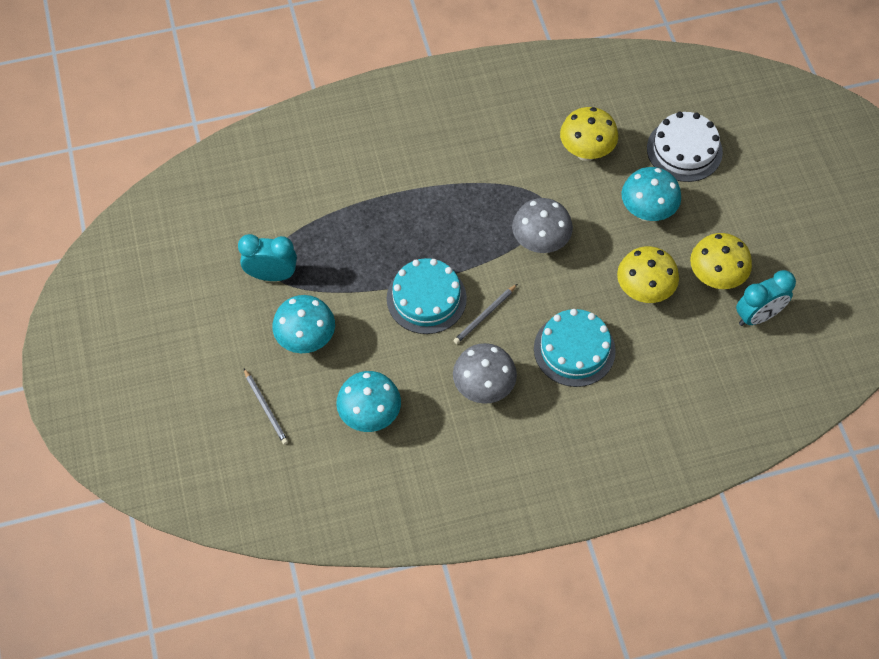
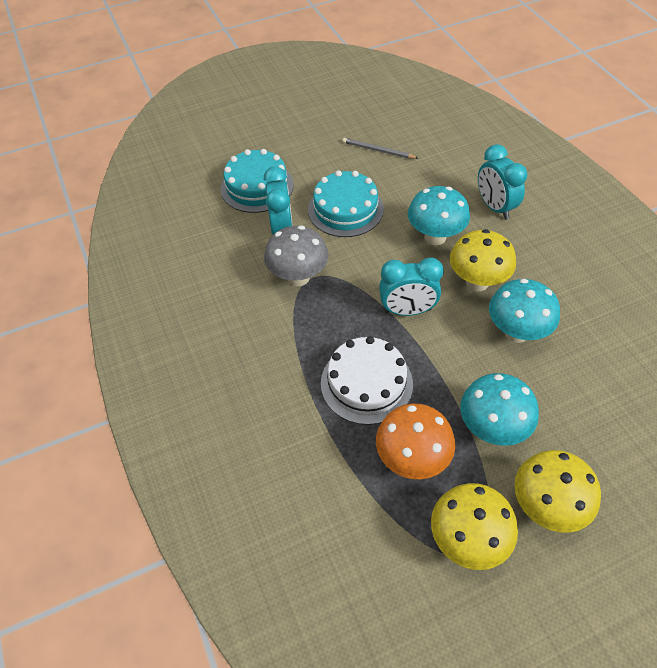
grey mushroom: [453,343,517,404] [512,198,573,253] = 2 -> [264,226,329,286] = 1
grey pencil: [244,369,288,445] [453,284,517,344] = 2 -> [342,138,418,159] = 1
orange mushroom: none = 0 -> [376,403,455,479] = 1
turquoise clock: [238,234,297,281] [736,270,796,326] = 2 -> [264,166,293,235] [379,258,444,316] [478,144,527,220] = 3

